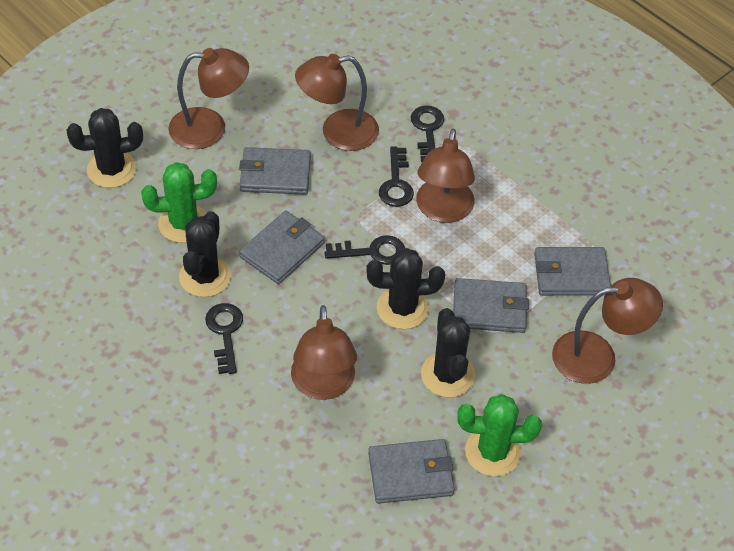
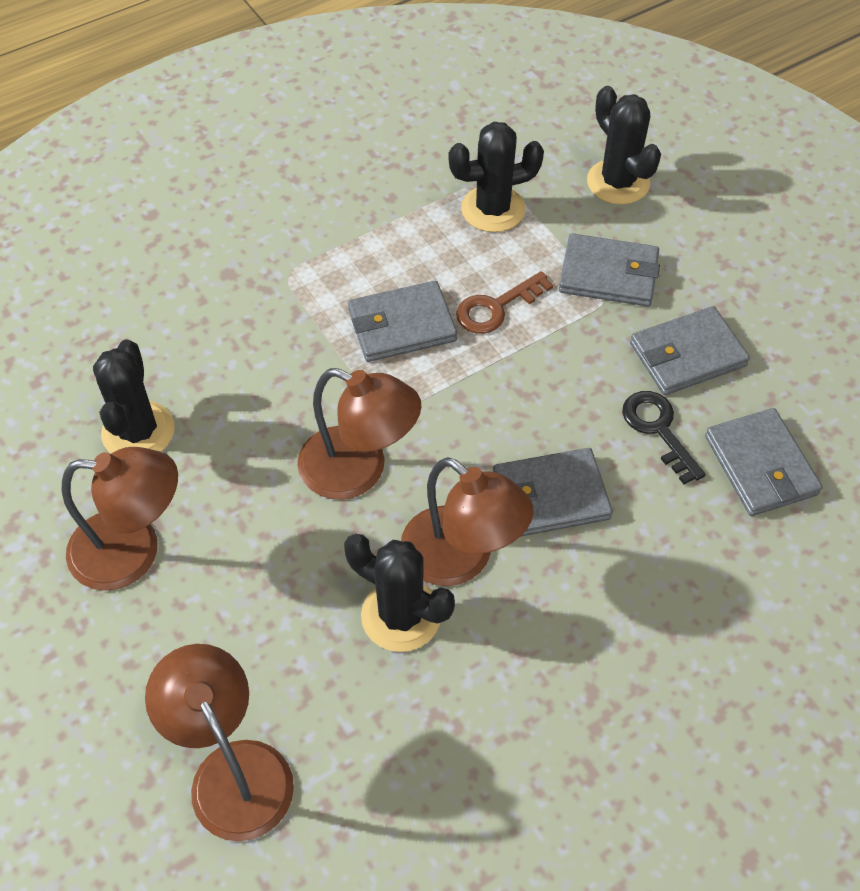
black key: [205,303,243,374] [325,235,405,265] [379,146,414,207] [411,105,444,162] = 4 -> [622,391,706,484] = 1
brown key: none = 0 -> [456,271,553,334] = 1
brown lamp: [168,48,249,149] [291,305,357,400] [295,54,379,151] [416,128,475,223] [552,278,663,384] = 5 -> [62,447,178,591] [145,644,294,841] [297,368,421,500] [401,457,534,586] = 4
green cactus: [141,162,217,243] [458,394,542,476] = 2 -> none = 0

